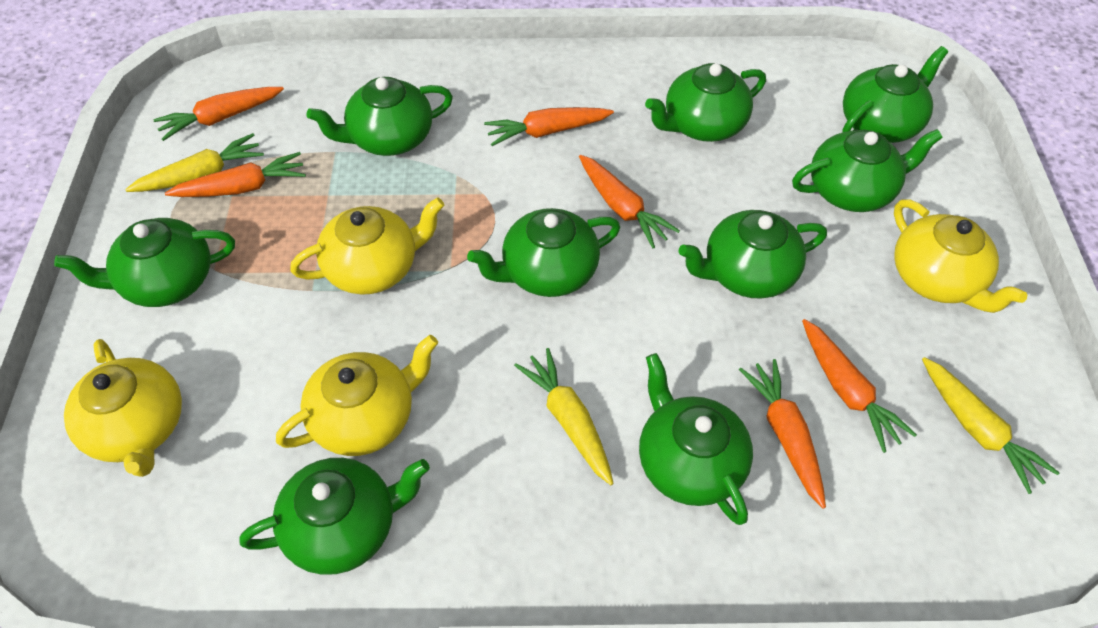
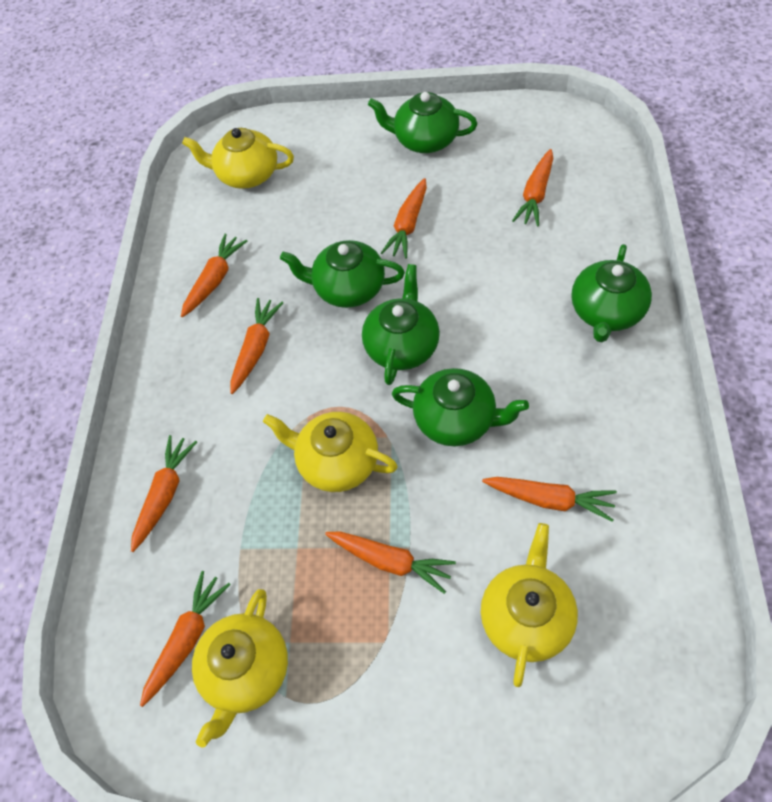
green teapot: [54,218,235,307] [239,458,430,575] [307,77,453,156] [467,208,620,297] [639,353,753,525] [645,63,766,142] [679,210,827,299] [792,129,943,212] [842,46,948,143] = 9 -> [280,240,405,308] [362,264,440,385] [368,92,477,153] [392,368,529,446] [571,244,652,342] = 5
orange carrot: [154,87,284,141] [165,152,306,197] [484,107,614,146] [579,155,680,248] [739,359,826,509] [802,319,917,453] = 6 -> [131,435,197,552] [140,571,231,707] [181,234,247,317] [231,298,283,394] [325,532,456,594] [381,178,427,259] [482,477,617,522] [512,149,553,227] = 8
yellow carrot: [125,133,264,192] [514,348,614,485] [922,357,1060,494] = 3 -> none = 0

